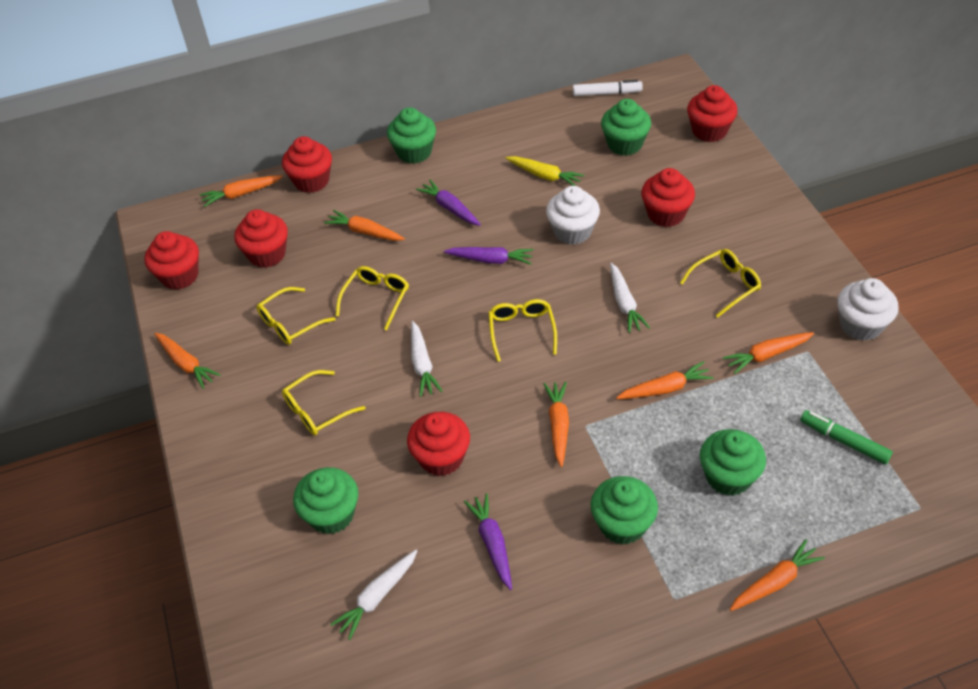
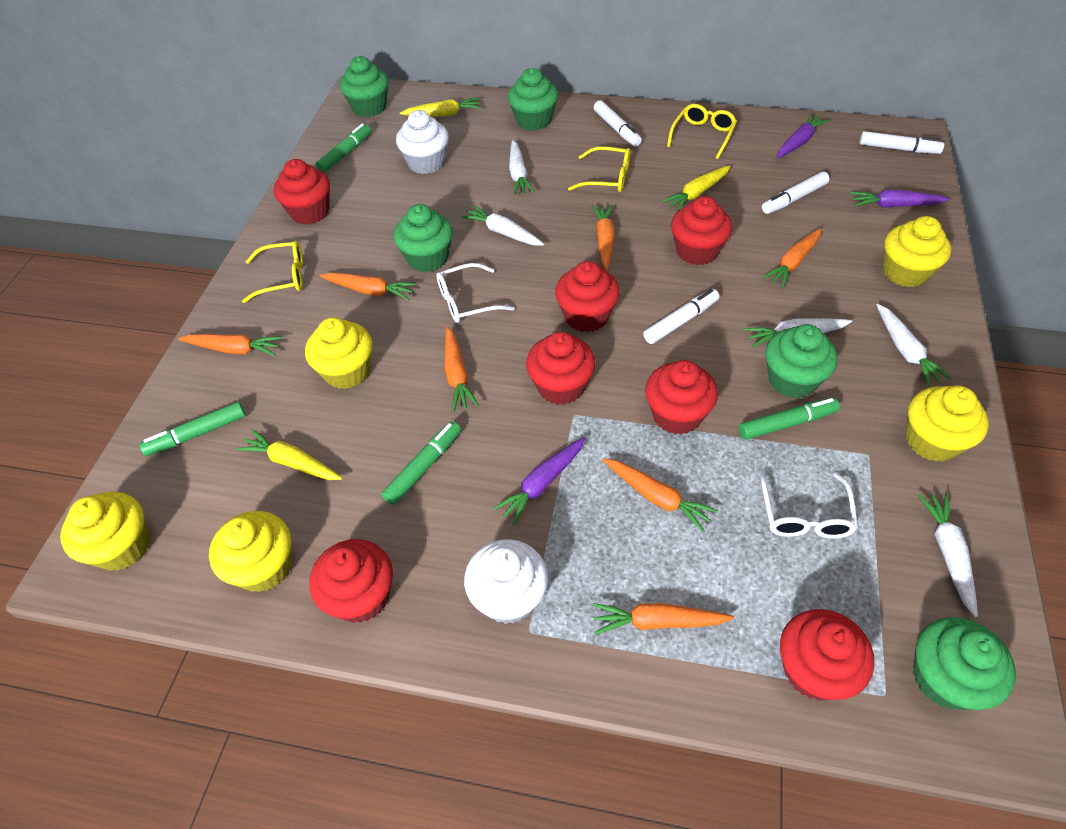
green marker: [800,410,893,465] = 1 -> [139,402,246,456] [315,124,371,173] [381,421,461,505] [739,398,840,440] = 4
red cupcake: [144,231,199,290] [234,209,288,268] [282,136,332,193] [407,412,470,476] [641,168,695,227] [687,85,738,142] = 6 -> [274,159,330,225] [309,539,393,623] [526,332,596,405] [555,261,620,332] [645,360,718,435] [671,196,732,265] [780,609,874,700] = 7
white carrot: [330,550,417,640] [411,321,442,397] [610,263,650,333] = 3 -> [461,205,544,246] [509,140,535,195] [744,318,852,347] [877,304,952,386] [917,493,978,617] = 5
white glasses: none = 0 -> [436,263,515,323] [760,470,858,539] = 2
white marker: [573,80,643,96] = 1 -> [594,100,642,147] [643,289,719,344] [762,172,829,214] [859,131,944,154] = 4
yellow carrot: [505,156,584,186] = 1 -> [236,429,343,480] [400,98,482,117] [661,165,731,212] = 3
yellow cupcake: none = 0 -> [60,492,150,571] [209,511,292,592] [305,317,372,389] [883,216,951,287] [906,385,989,462] = 5
yellow glasses: [256,287,336,345] [282,370,365,435] [336,266,409,331] [489,299,557,362] [680,249,761,318] = 5 -> [242,241,303,303] [568,146,630,192] [667,104,737,159] = 3

